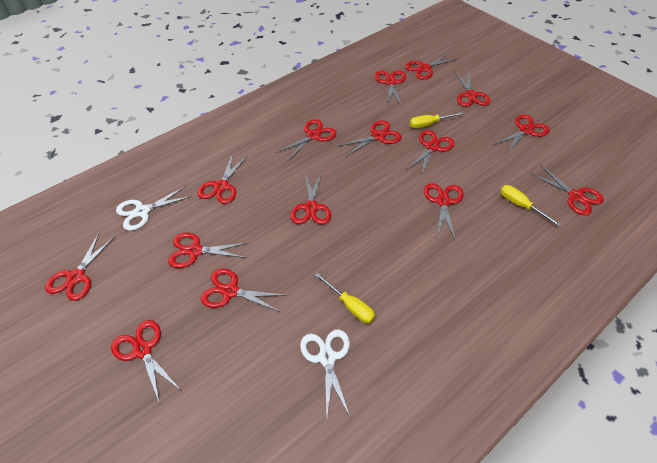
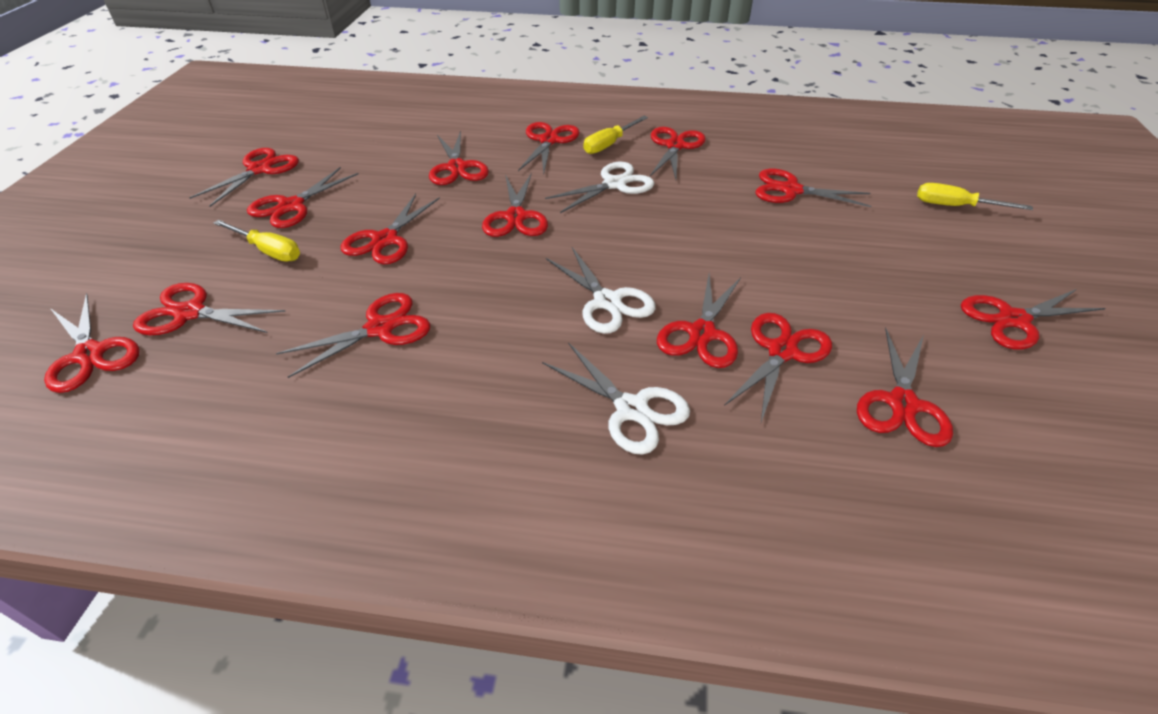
white scissors: [116,186,192,231] [300,329,350,416] = 2 -> [542,342,690,455] [545,162,655,213] [546,247,656,334] = 3

